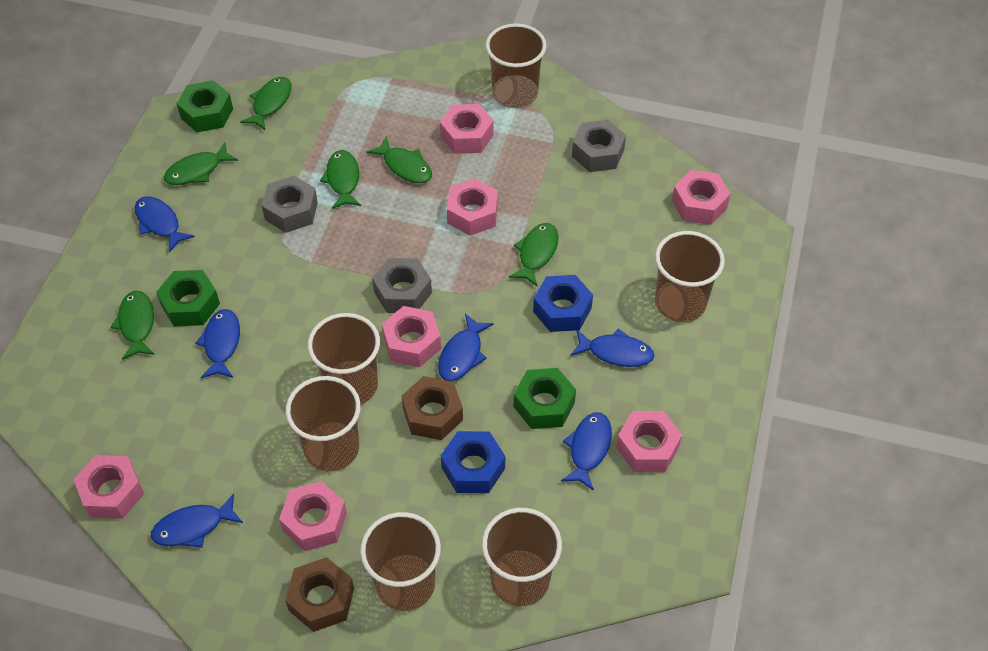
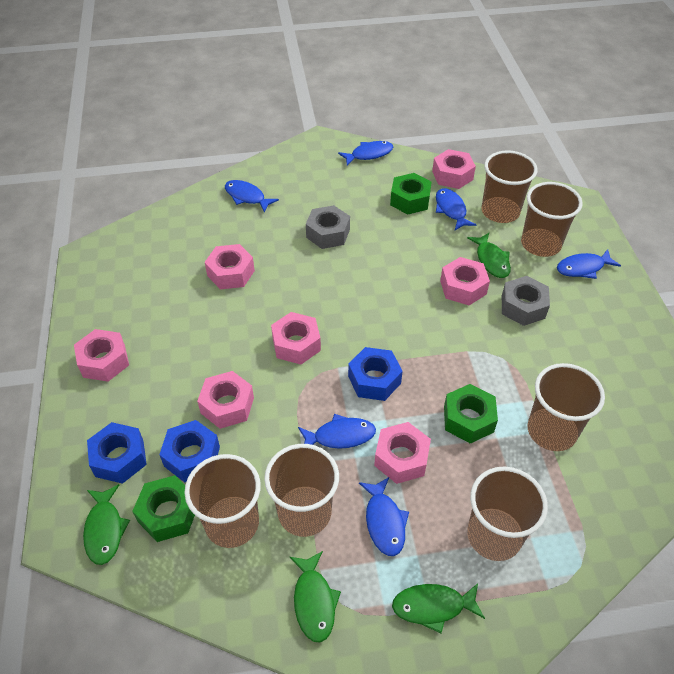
blue nut: [441,431,505,493] [533,275,593,332] = 2 -> [87,422,147,484] [159,420,220,482] [348,347,403,401] = 3
brown nut: [285,557,354,632] [402,376,463,440] = 2 -> none = 0
green fish: [111,291,155,360] [164,142,238,185] [240,77,291,130] [320,150,361,209] [367,136,432,183] [509,223,559,286] = 6 -> [83,484,130,565] [290,551,341,643] [392,583,485,633] [467,233,511,278] = 4
grey nut: [262,176,318,233] [372,258,432,313] [572,120,626,172] = 3 -> [306,205,350,249] [502,276,550,326] = 2

